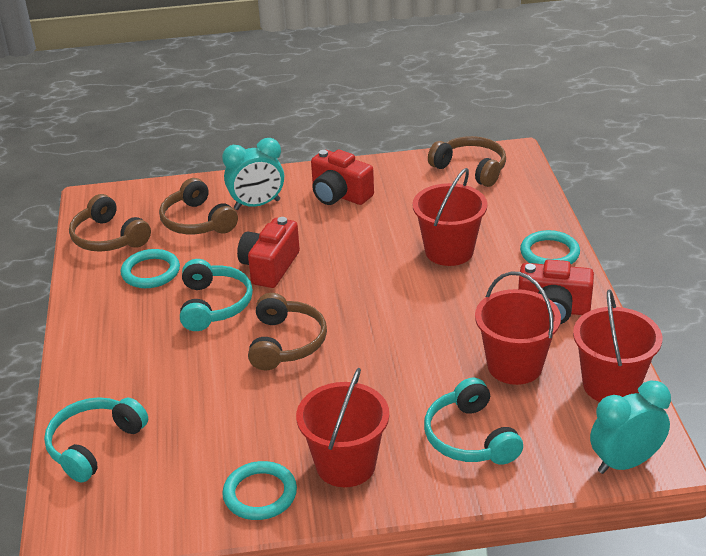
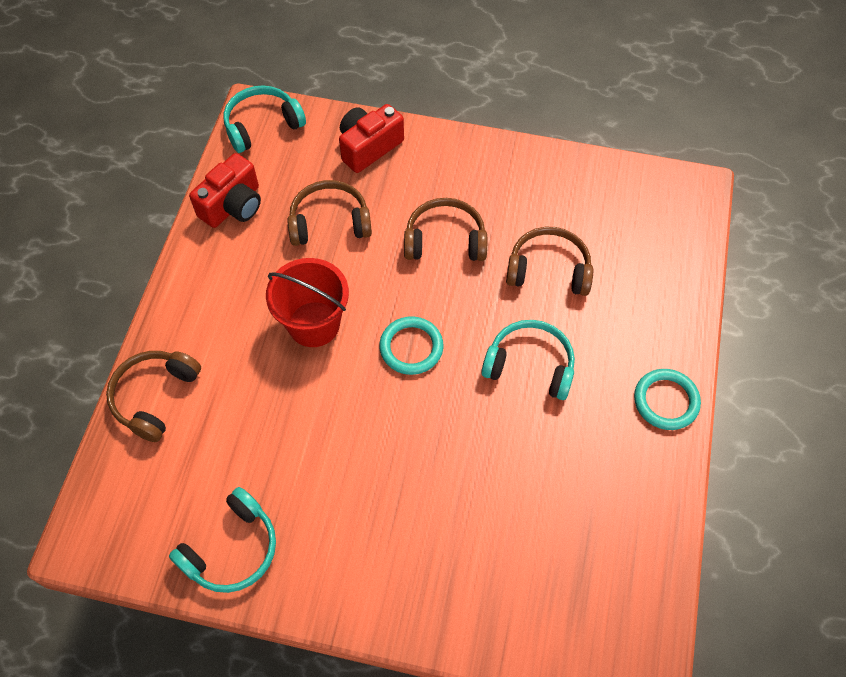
red bucket: [296,368,389,487] [412,168,487,266] [475,271,561,385] [573,289,662,402] = 4 -> [266,258,349,347] = 1
red camera: [237,217,300,288] [311,150,374,205] [518,259,594,324] = 3 -> [189,153,261,228] [339,104,404,173] = 2
turquoise clock: [222,138,284,210] [590,381,671,474] = 2 -> none = 0
turquoise ring: [121,249,180,288] [222,461,297,520] [520,230,580,264] = 3 -> [379,316,444,375] [634,369,701,430] = 2

